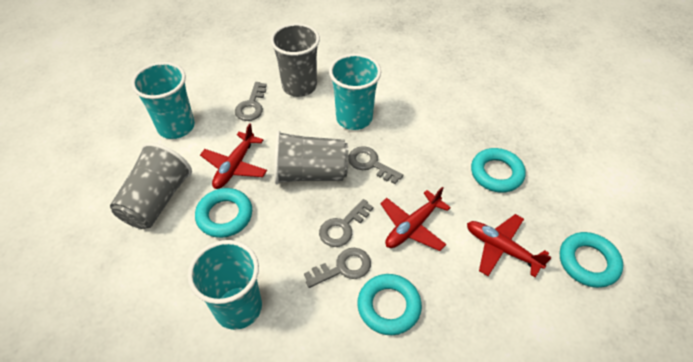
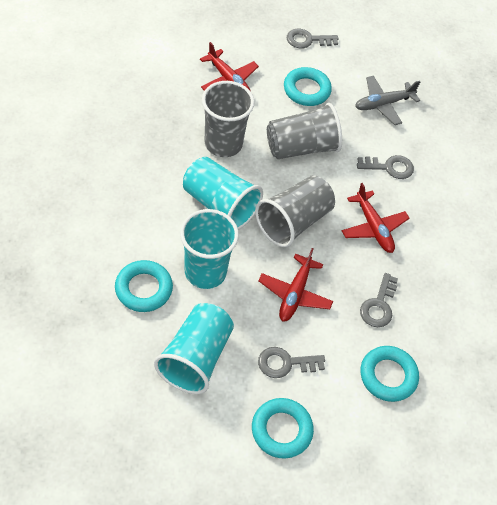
grey plane: none = 0 -> [355,76,420,125] = 1

